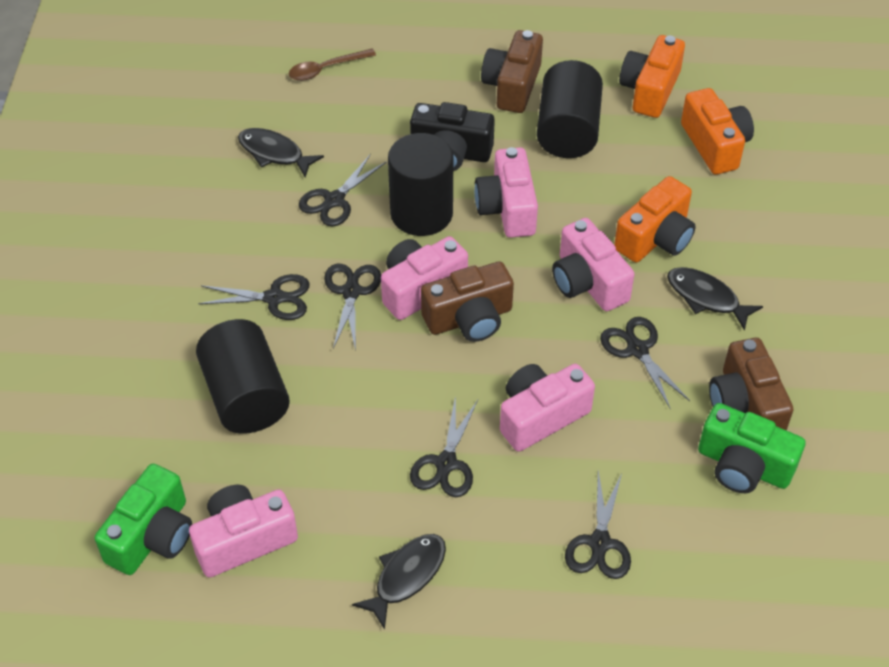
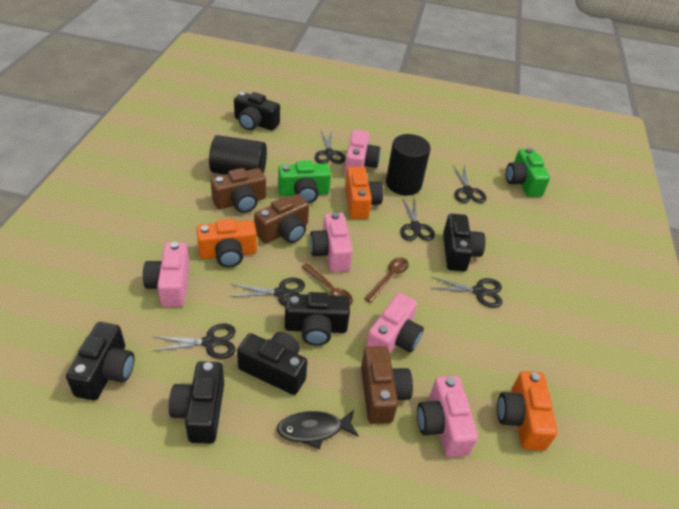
black camera: [410,102,495,171] = 1 -> [66,322,134,401] [169,361,224,444] [234,92,280,130] [237,332,307,395] [285,292,350,346] [443,214,486,271] = 6
black cylinder: [196,319,290,434] [388,133,453,236] [537,60,603,158] = 3 -> [209,135,267,175] [386,134,431,195] = 2
black fish: [238,128,324,177] [352,534,446,630] [667,267,763,331] = 3 -> [277,410,359,449] = 1
brown spoon: [289,49,376,81] = 1 -> [302,263,353,305] [364,257,409,303] = 2

